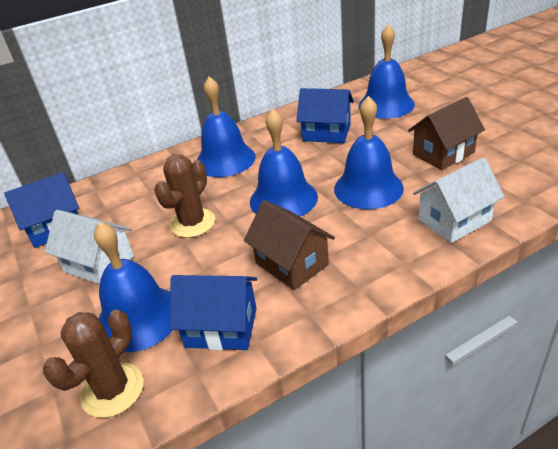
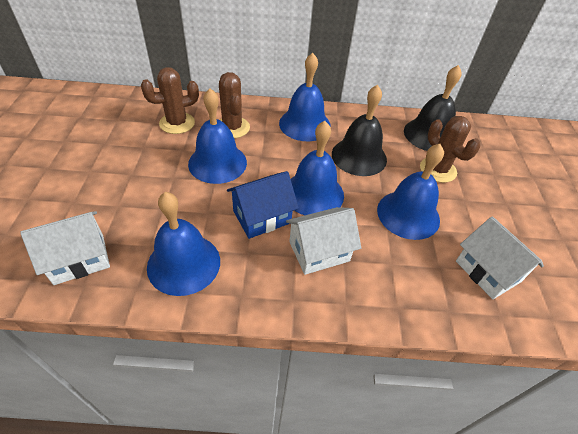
black bell: none = 0 -> [332,84,387,176] [404,65,462,151] = 2
blue house: [4,172,79,248] [169,275,257,350] [296,88,354,143] = 3 -> [227,171,299,239] = 1
brown cactus: [43,310,143,418] [154,154,215,238] = 2 -> [141,67,199,134] [219,72,250,138] [420,116,480,183] = 3
brown house: [244,200,335,290] [408,97,485,170] = 2 -> none = 0
white house: [45,210,134,284] [413,157,505,243] = 2 -> [20,211,110,285] [286,207,361,275] [456,216,544,299] = 3

